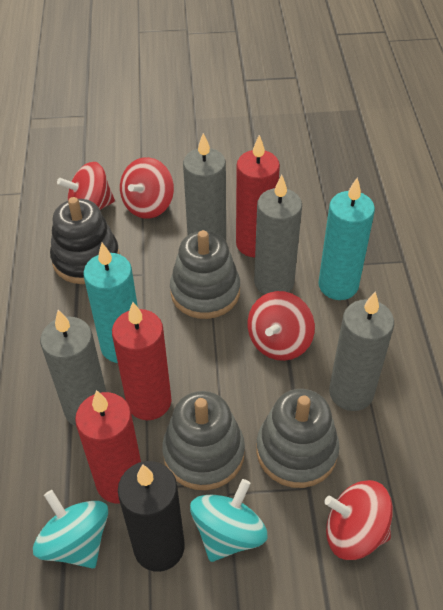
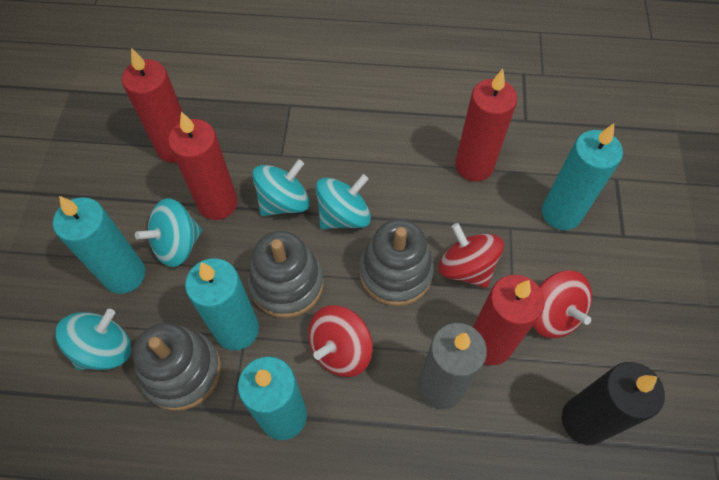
black stacking toy: [50,197,119,284] = 1 -> none = 0
grey candle: [40,310,106,426] [183,133,226,241] [254,175,302,295] [329,291,394,411] = 4 -> [418,323,487,409] = 1
red candle: [75,390,141,504] [112,302,172,420] [236,135,280,257] = 3 -> [122,48,183,163] [168,112,238,220] [455,69,517,181] [473,275,545,365] = 4
red spinning top: [57,162,115,210] [120,157,174,219] [248,291,315,361] [324,480,393,560] = 4 -> [308,305,373,377] [439,223,504,288] [533,270,592,338] = 3
turquoise candle: [83,243,138,363] [318,178,375,300] = 2 -> [53,196,145,294] [185,258,259,350] [238,356,307,440] [542,124,623,230] = 4
turquoise spinning top: [33,490,108,568] [190,479,268,562] = 2 -> [56,309,131,370] [135,198,202,267] [252,159,310,216] [316,174,371,229] = 4

